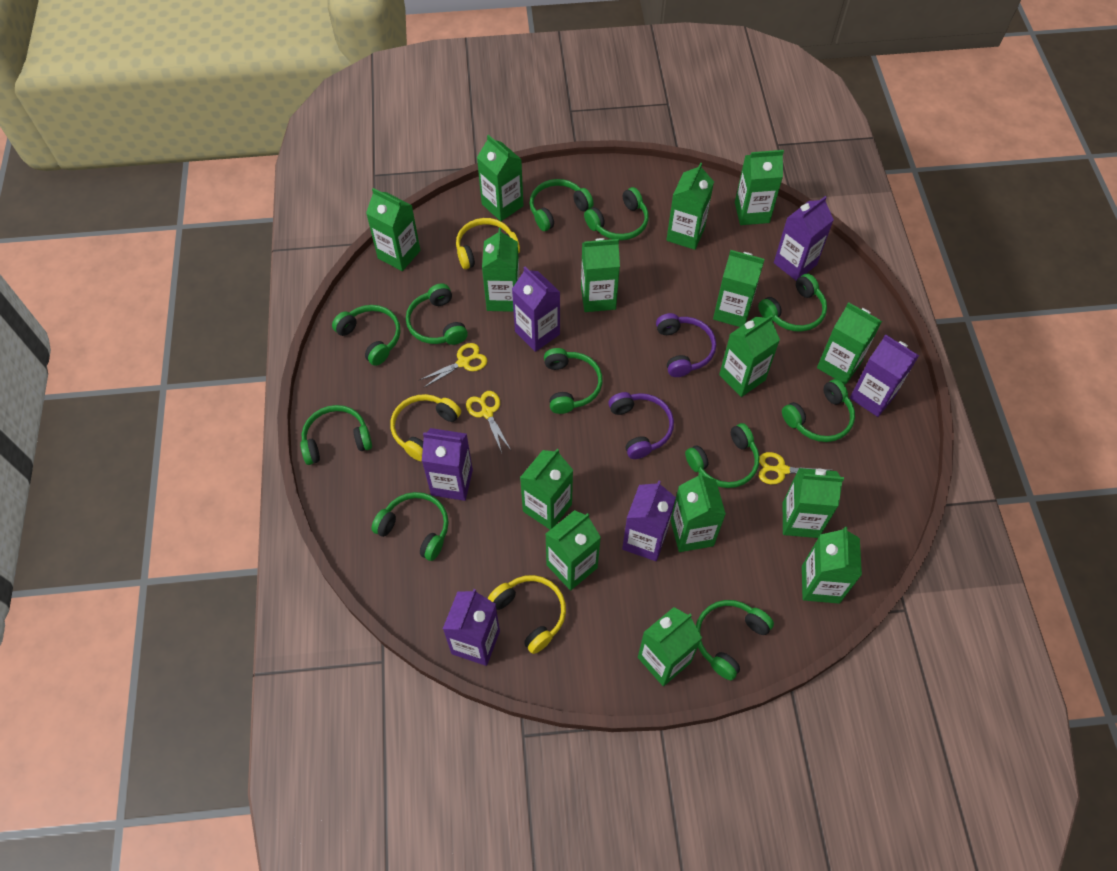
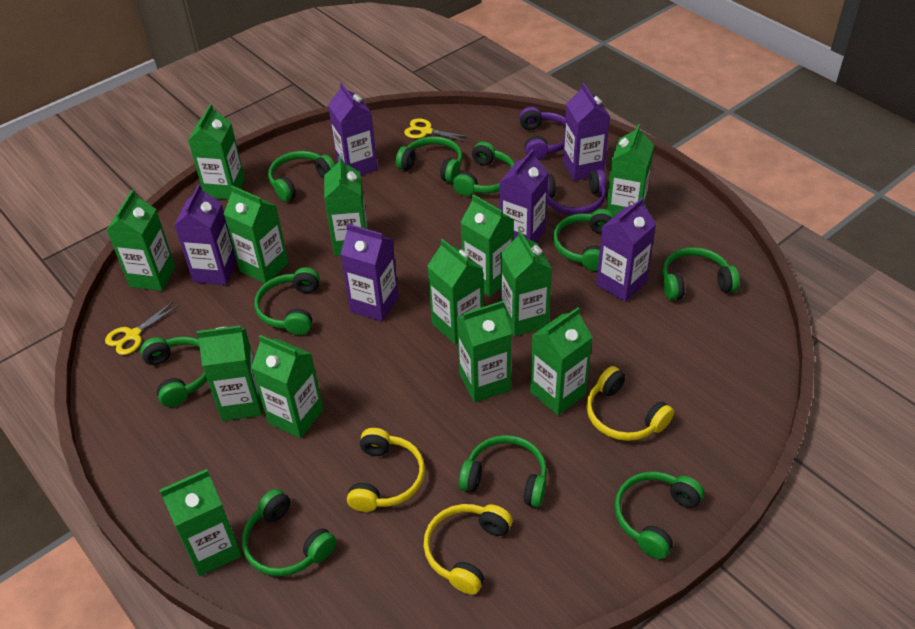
green carton: [366,188,420,271] [477,135,523,221] [482,228,520,312] [520,449,573,530] [546,510,601,591] [581,238,620,312] [638,607,702,686] [666,163,714,250] [671,472,726,552] [713,250,764,327] [719,315,780,397] [735,150,784,225] [783,468,844,538] [802,527,862,604] [817,302,882,385] = 15 -> [107,190,175,291] [160,469,242,576] [188,104,245,200] [197,325,262,421] [224,186,289,283] [251,335,324,439] [324,156,368,256] [428,239,483,345] [457,301,512,403] [461,194,514,297] [501,230,552,336] [530,307,592,415] [606,124,654,216] = 13
green headphones: [300,405,372,465] [332,305,400,366] [371,492,449,561] [406,283,468,345] [530,179,594,231] [544,348,602,414] [584,187,649,240] [685,423,760,488] [696,600,774,680] [758,274,827,332] [782,379,855,442] = 11 -> [140,336,207,407] [242,489,336,576] [254,267,320,335] [268,151,335,202] [396,136,463,183] [453,141,514,196] [459,435,547,507] [553,209,614,271] [614,471,704,559] [662,247,740,301] = 10
yellow scissors: [420,343,487,388] [466,391,511,453] [759,452,830,485] = 3 -> [105,301,179,355] [404,118,470,142] = 2

